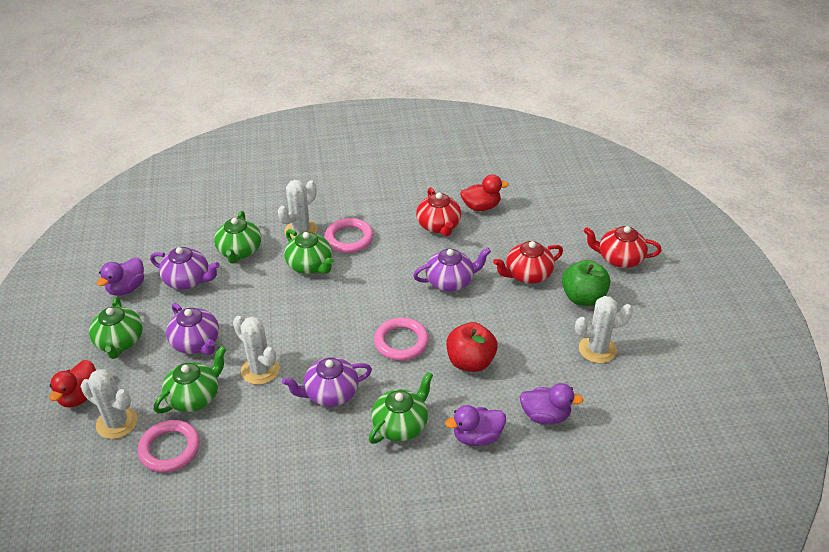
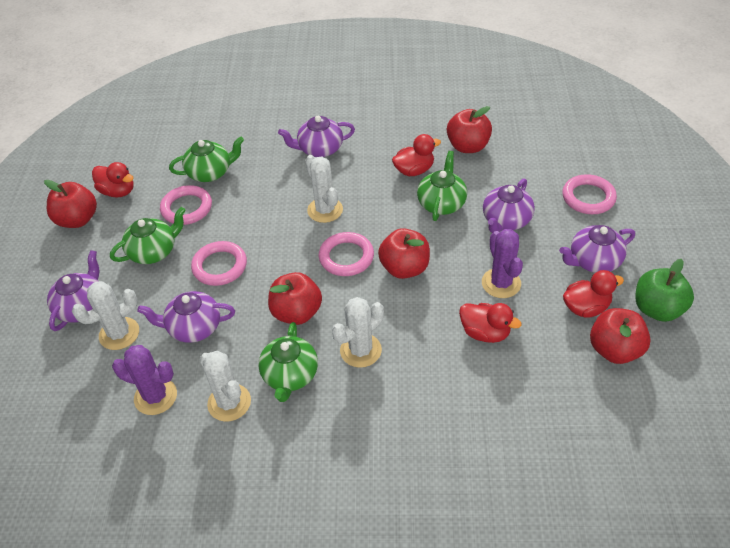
green teapot: [89,297,143,359] [154,346,226,413] [214,211,261,263] [284,229,334,274] [369,372,433,444] = 5 -> [110,207,186,264] [169,136,244,182] [258,322,318,402] [417,151,467,221] = 4
pink ring: [138,420,200,473] [325,218,374,253] [374,318,429,361] = 3 -> [160,185,212,225] [191,241,247,286] [319,232,374,276] [562,174,617,214] = 4
purple cactus: none = 0 -> [112,345,177,415] [482,229,523,298] = 2
purple duck: [97,257,144,296] [445,405,506,446] [520,383,583,424] = 3 -> none = 0
purple teapot: [150,247,220,290] [166,303,219,355] [282,357,372,407] [413,248,491,292] = 4 -> [47,250,100,331] [137,291,235,343] [278,116,355,157] [483,179,535,233] [559,225,635,273] = 5
red apple: [447,322,498,372] = 1 -> [44,180,97,228] [268,272,322,325] [378,228,430,279] [447,106,492,153] [590,308,651,364] = 5
red duck: [49,360,96,408] [460,174,509,211] = 2 -> [92,162,134,197] [392,134,441,176] [459,303,522,343] [563,270,624,318] = 4
red teapot: [416,187,461,236] [493,241,563,284] [584,226,662,268] = 3 -> none = 0

